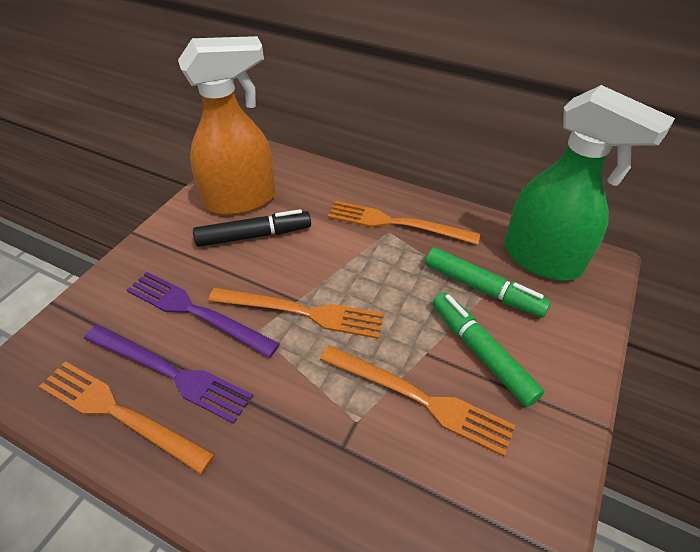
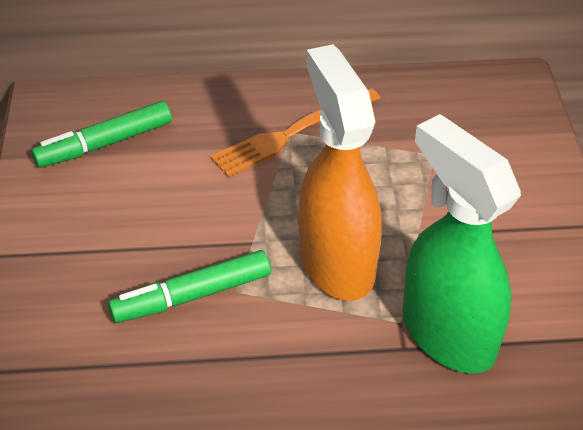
black marker: [193,209,311,247] = 1 -> none = 0
orange fork: [39,361,215,474] [209,288,384,339] [320,345,515,457] [328,201,480,245] = 4 -> [211,88,380,177] = 1
purple fork: [84,325,253,424] [127,272,280,358] = 2 -> none = 0

